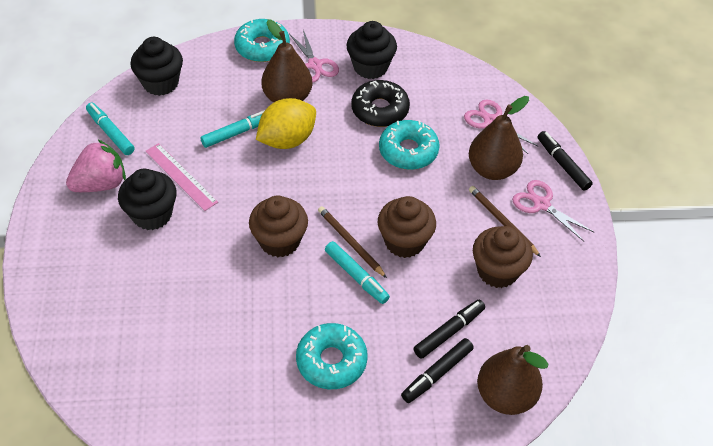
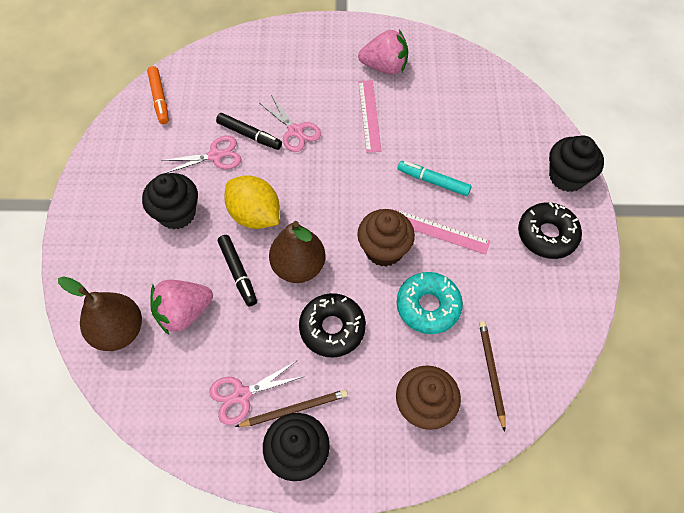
black donut: [351,80,410,127] = 1 -> [299,293,366,357] [518,202,582,259] = 2
black marker: [401,338,474,403] [413,300,485,359] [537,131,593,191] = 3 -> [216,113,282,150] [218,235,257,307] = 2
brown cupcake: [249,195,308,257] [378,196,436,258] [473,226,533,288] = 3 -> [357,209,415,267] [396,365,461,430] = 2
brown pear: [261,19,313,103] [469,96,529,180] [477,345,548,415] = 3 -> [58,276,142,351] [269,221,325,283] = 2
orange marker: none = 0 -> [147,66,169,124] = 1
pink ruler: [145,143,218,211] = 1 -> [358,80,382,153] [395,209,490,255] = 2
pink strawberry: [66,140,126,192] = 1 -> [150,280,213,335] [358,30,408,74] = 2
turquoise donut: [234,19,290,62] [296,323,368,389] [379,120,440,170] = 3 -> [397,272,463,334] = 1
turquoise marker: [86,103,135,155] [200,110,265,148] [325,241,390,304] = 3 -> [398,161,472,196] = 1

